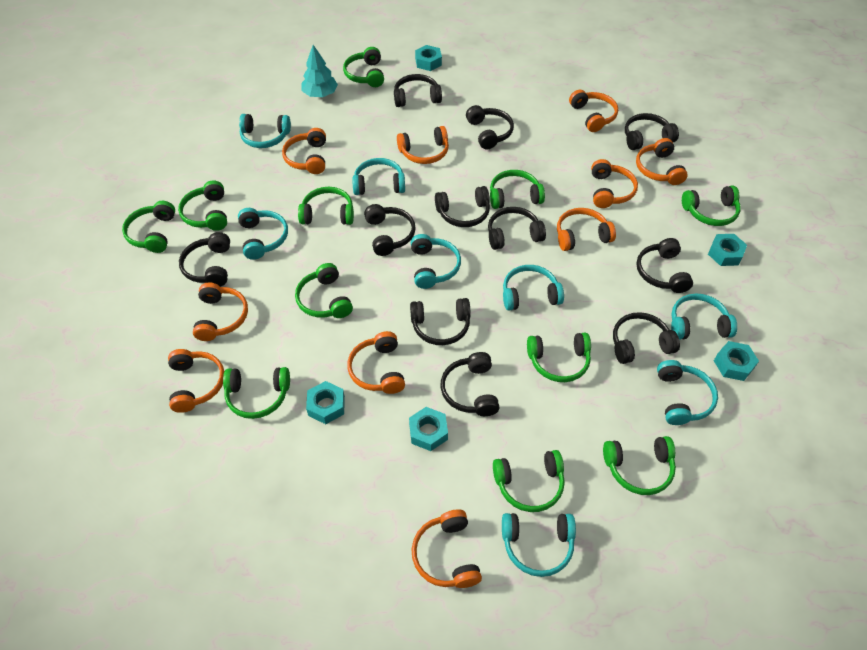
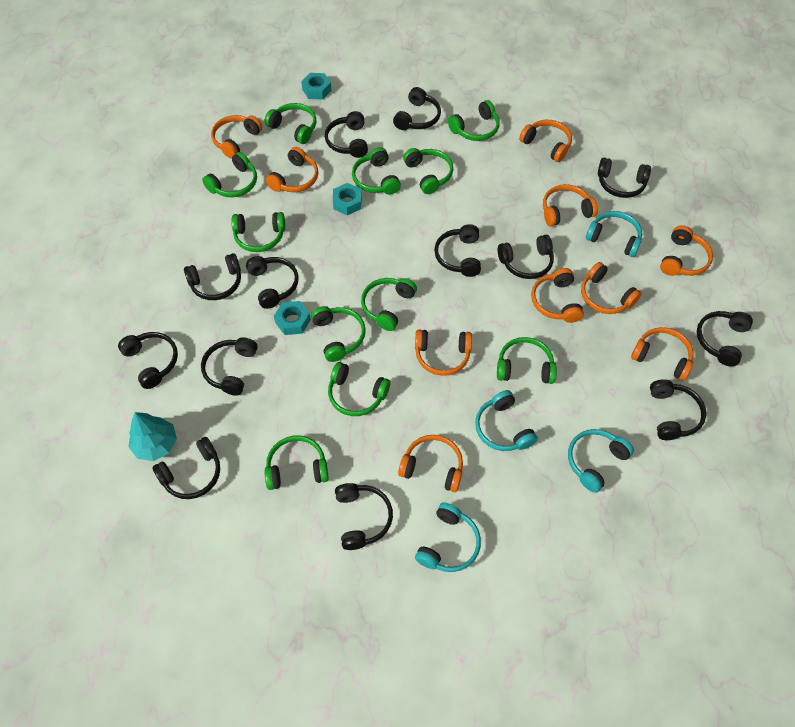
black headphones: [179,232,230,287] [364,204,416,256] [394,74,442,107] [410,298,471,345] [435,186,490,227] [441,352,499,416] [466,105,514,149] [488,207,546,250] [613,312,680,364] [625,113,679,150] [636,238,693,293] = 11 -> [118,332,178,389] [152,437,220,499] [184,253,241,300] [201,337,258,396] [246,256,299,309] [325,111,368,158] [335,483,393,550] [393,87,441,130] [434,224,481,277] [498,235,554,279] [598,158,651,198] [650,379,706,440] [697,311,753,366] = 13
turquoise headphones: [238,208,288,260] [239,114,291,148] [352,158,405,195] [411,234,461,289] [502,513,576,577] [503,265,564,310] [657,360,718,425] [671,294,737,340] = 8 -> [415,502,481,572] [475,390,538,451] [568,429,634,493] [586,211,642,257] = 4
turquoise nut: [306,381,345,424] [409,407,448,451] [415,45,442,71] [708,234,747,266] [714,341,759,381] = 5 -> [274,301,311,335] [301,73,332,99] [333,183,362,215] = 3

